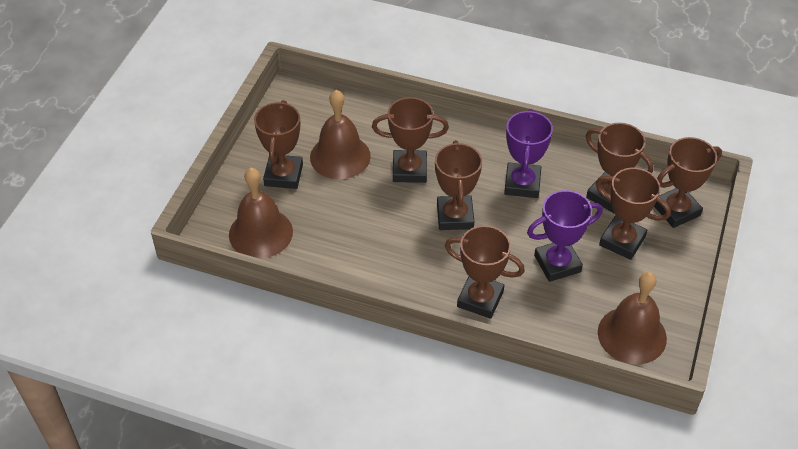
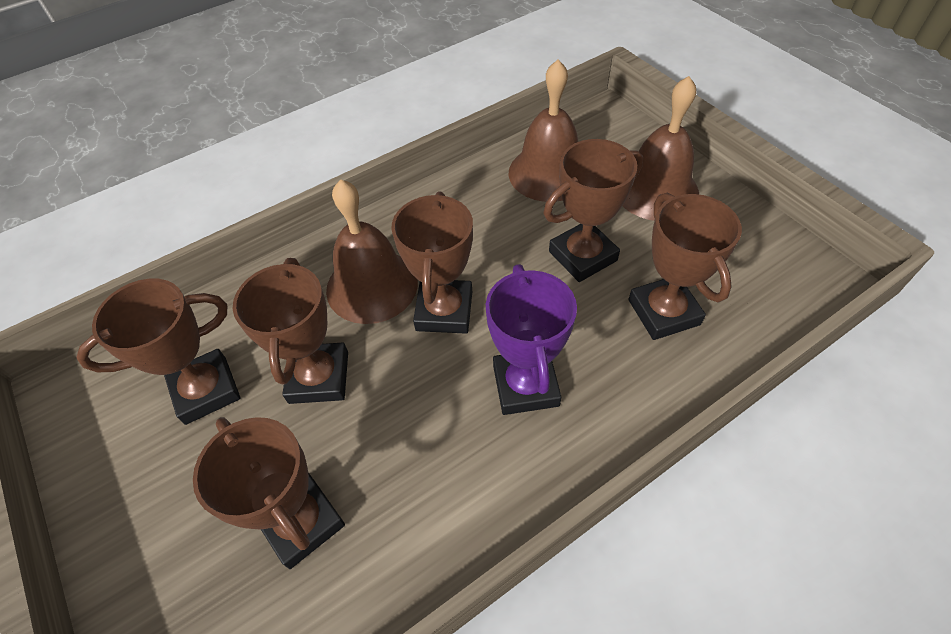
brown trophy: [254,100,303,189] [372,97,449,183] [435,140,482,230] [445,225,525,319] [586,123,653,214] [596,168,671,260] [654,137,722,228] = 7 -> [76,279,240,425] [193,417,345,569] [233,258,348,404] [391,191,473,334] [543,139,643,282] [629,192,742,340] = 6
purple trophy: [504,109,553,198] [527,190,603,282] = 2 -> [486,264,577,415] = 1

